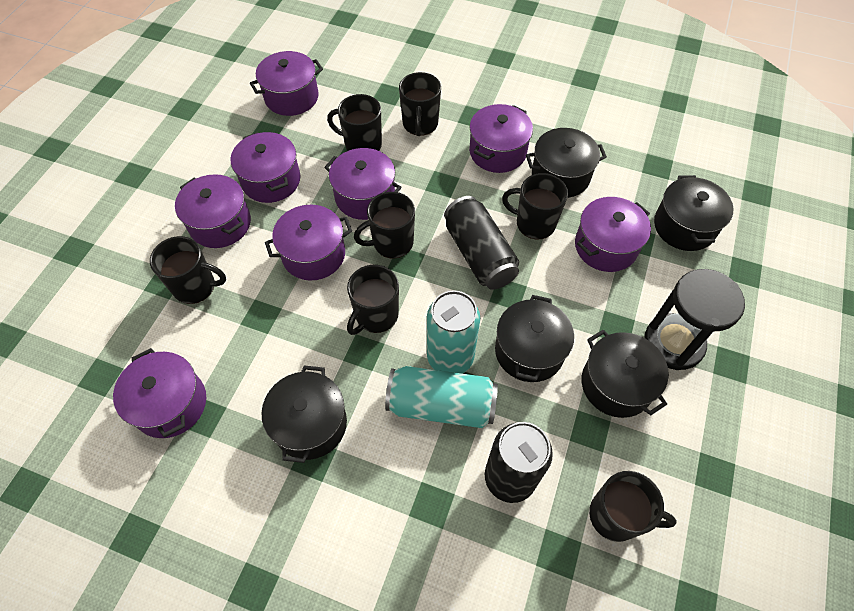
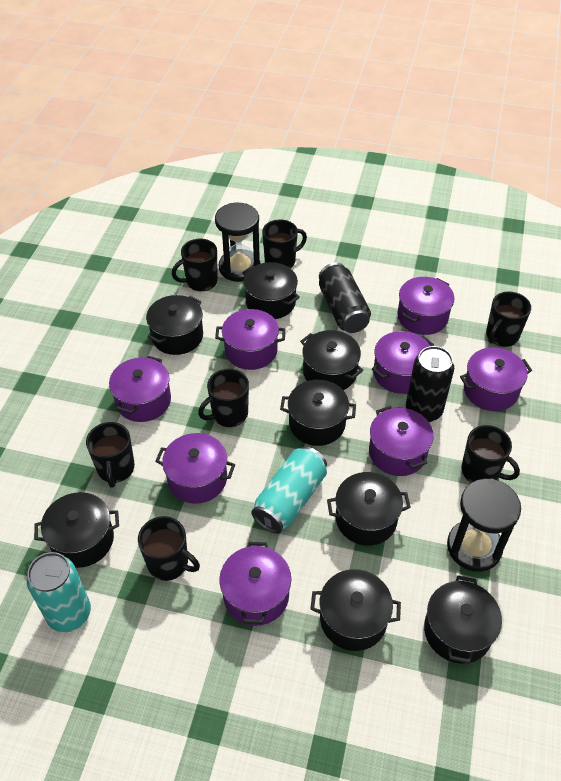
black hourglass: [644,269,745,370] = 1 -> [215,203,260,282] [447,479,521,572] = 2
black pot: [262,365,347,463] [495,295,574,382] [526,128,607,198] [582,330,669,418] [654,175,733,251] = 5 -> [34,492,119,568] [146,295,203,355] [242,262,300,319] [280,380,356,446] [300,330,363,390] [310,569,401,651] [327,472,411,546] [424,576,502,664] = 8

